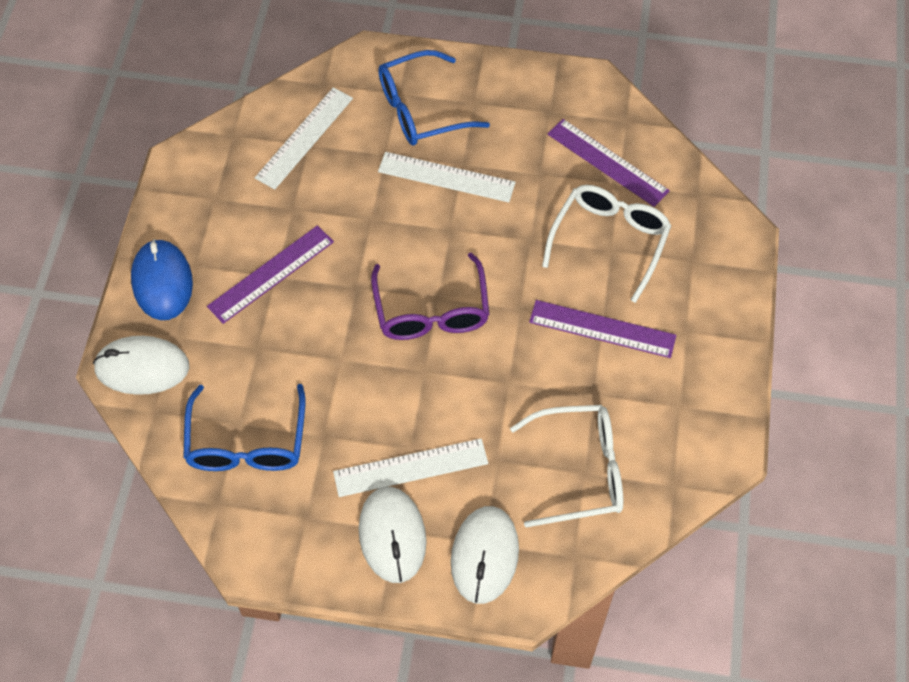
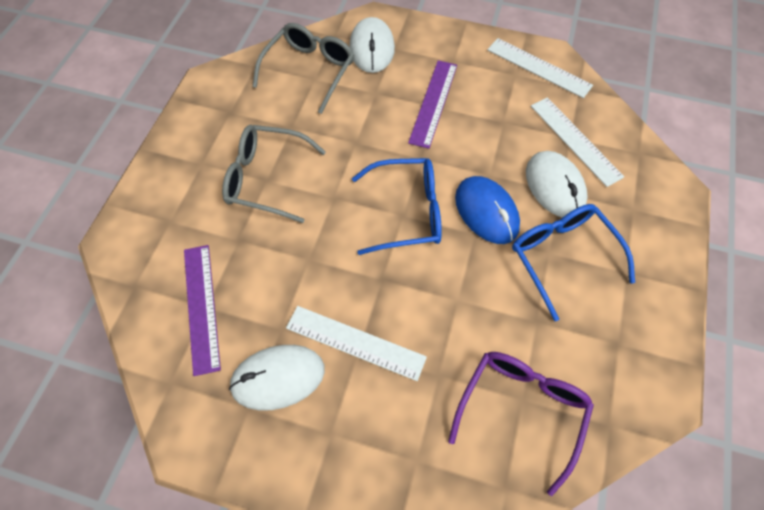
grey glasses: none = 0 -> [222,125,326,223] [253,23,354,114] = 2
purple ruler: [207,225,334,324] [529,300,676,358] [548,119,670,207] = 3 -> [184,245,221,376] [408,60,457,149] = 2
white glasses: [510,405,623,527] [542,185,671,303] = 2 -> none = 0

